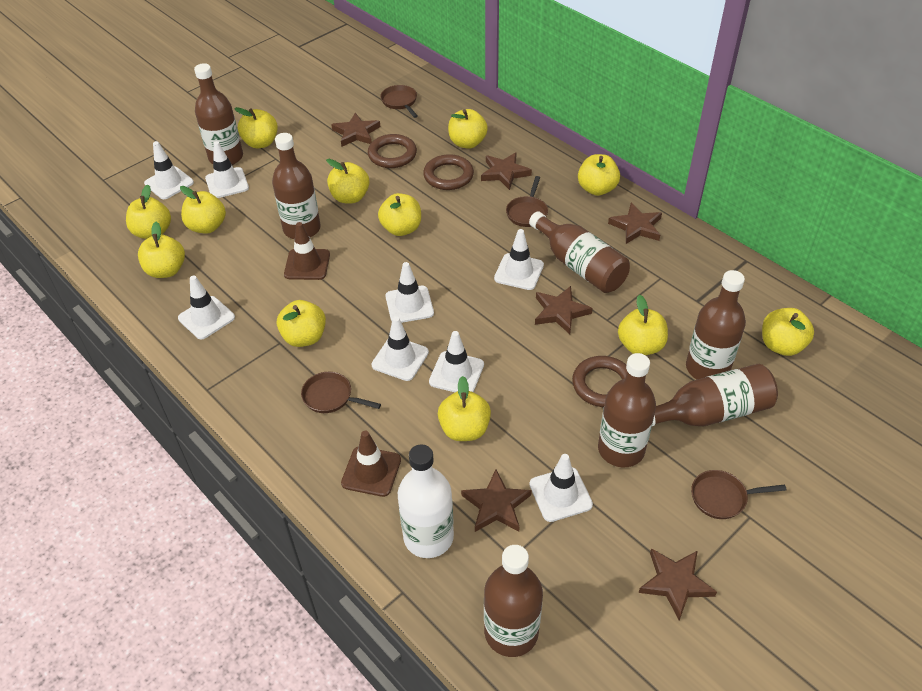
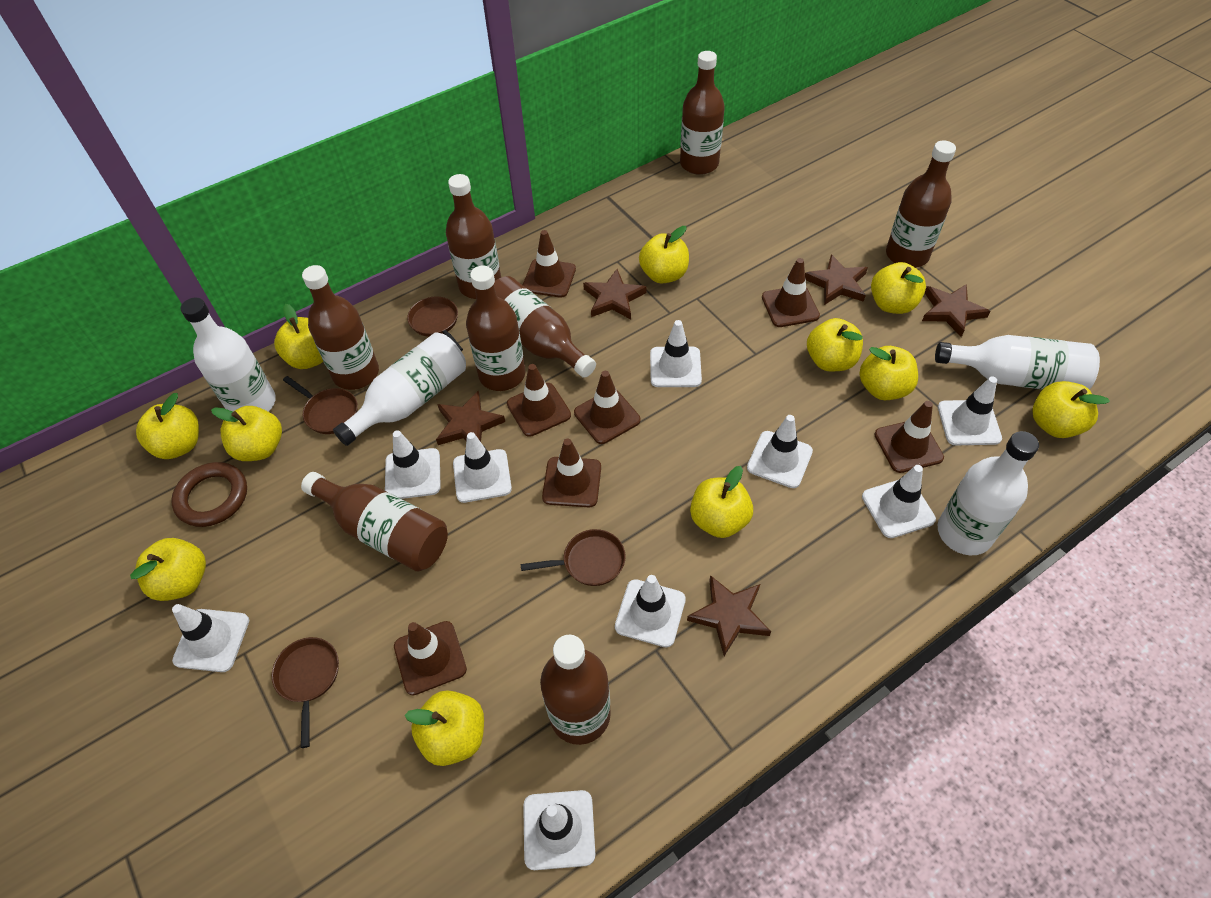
brown bottle: [194,63,243,165] [272,133,321,239] [484,545,543,657] [529,211,630,293] [598,353,656,467] [652,364,778,426] [686,270,746,379] = 7 -> [301,472,448,572] [302,265,379,390] [446,174,501,299] [466,266,525,391] [494,276,596,378] [540,635,611,745] [680,51,725,175] [886,140,956,268] = 8
brown ring: [368,134,417,168] [423,154,474,190] [572,356,627,407] = 3 -> [171,462,247,527] = 1
brown star: [331,113,380,146] [461,470,532,532] [481,152,532,190] [535,286,593,334] [608,203,662,244] [639,548,717,620] = 6 -> [436,391,505,445] [583,269,647,319] [687,575,771,656] [805,254,868,305] [922,284,990,337] = 5
brown traffic cone: [284,222,330,280] [341,431,401,497] = 2 -> [394,621,467,695] [507,364,571,437] [523,230,576,298] [542,439,601,507] [574,371,641,444] [762,258,820,327] [874,401,944,473] = 7
white bottle: [398,444,454,558] = 1 -> [180,297,276,412] [333,332,466,446] [935,335,1100,390] [938,431,1039,555] = 4
white traffic cone: [144,141,194,199] [178,276,235,339] [205,141,249,198] [372,316,429,381] [386,262,434,323] [429,331,484,392] [494,229,544,290] [529,454,593,522] = 8 -> [172,604,249,672] [385,430,441,499] [453,432,512,503] [523,790,595,870] [615,575,686,647] [650,320,702,387] [747,415,813,488] [862,465,936,538] [938,377,1002,445] = 9
yellow apple: [126,184,171,239] [138,222,185,278] [180,186,226,234] [234,107,278,148] [277,300,326,347] [326,159,370,204] [378,193,421,236] [438,376,491,441] [448,109,488,149] [578,154,620,196] [618,295,668,355] [762,308,814,356] = 12 -> [130,538,206,601] [136,393,199,459] [211,406,282,461] [274,304,323,369] [405,690,484,766] [639,226,689,284] [690,466,753,538] [807,318,863,371] [859,346,918,400] [871,262,926,314] [1032,381,1110,438] = 11

